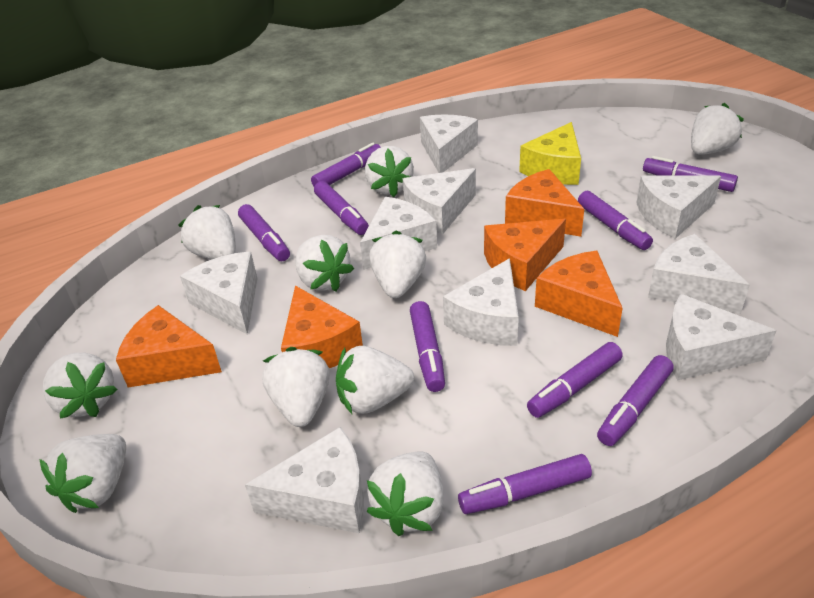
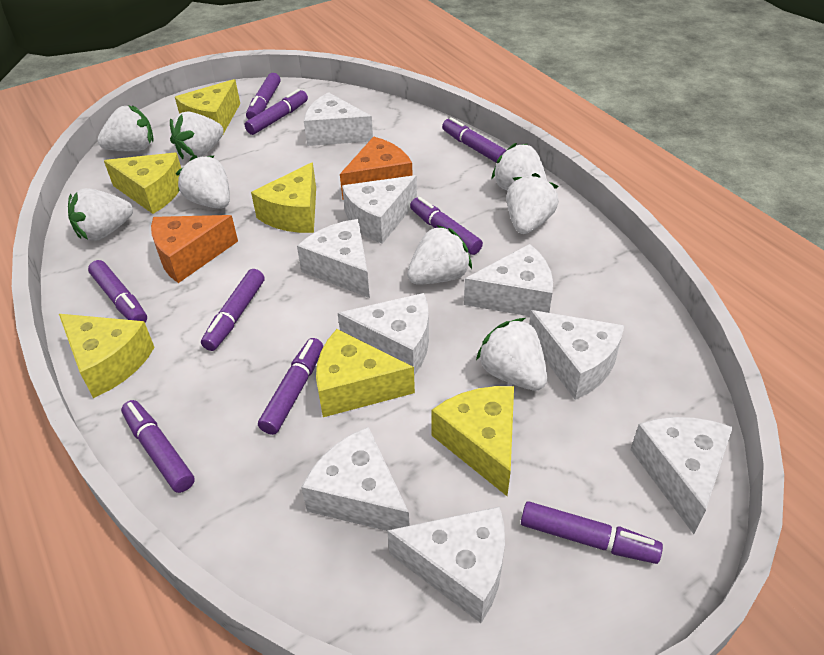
orange cheese: [116,305,222,388] [281,286,363,368] [484,219,566,291] [505,169,584,237] [535,251,623,337] = 5 -> [151,215,238,283] [340,137,413,200] = 2
white strawberry: [40,434,126,513] [43,352,118,419] [178,205,236,259] [262,347,330,427] [295,235,354,291] [336,346,414,414] [365,146,414,197] [366,451,444,536] [369,231,426,298] [691,103,744,155] = 10 -> [68,188,133,241] [97,105,154,151] [170,111,224,159] [176,155,230,209] [407,225,472,284] [476,318,547,391] [491,143,547,191] [506,173,559,234] = 8
yellow cheese: [519,122,581,185] = 1 -> [59,314,155,398] [104,153,181,214] [175,79,240,136] [251,162,316,233] [316,329,415,417] [431,386,514,496] = 6

